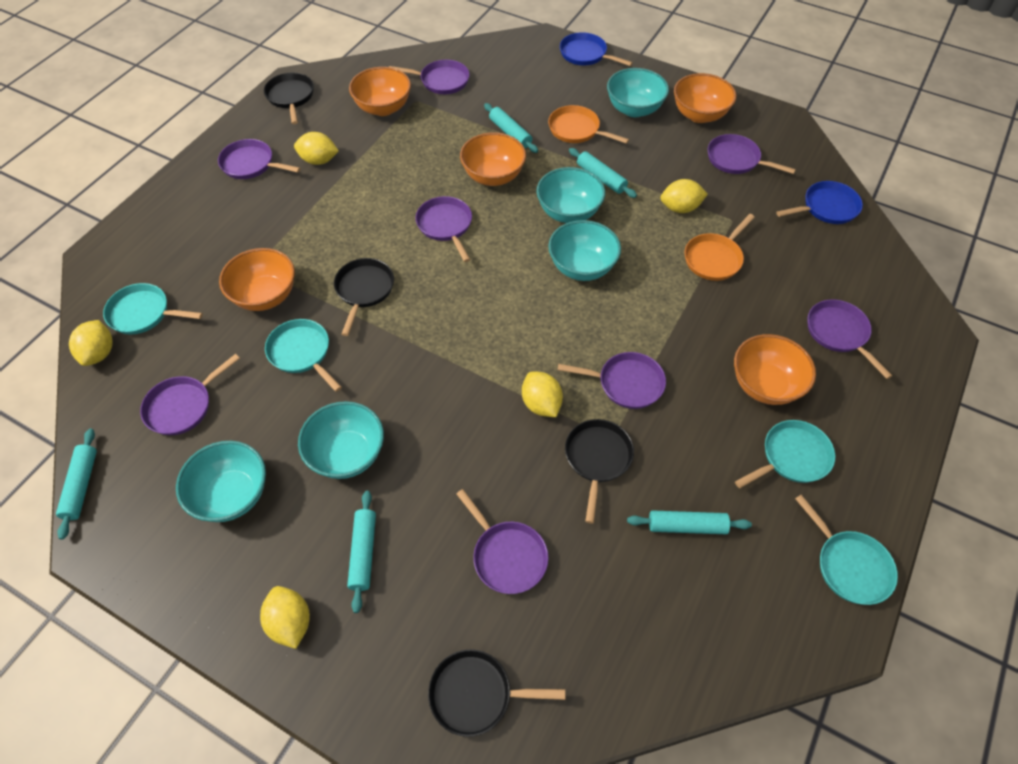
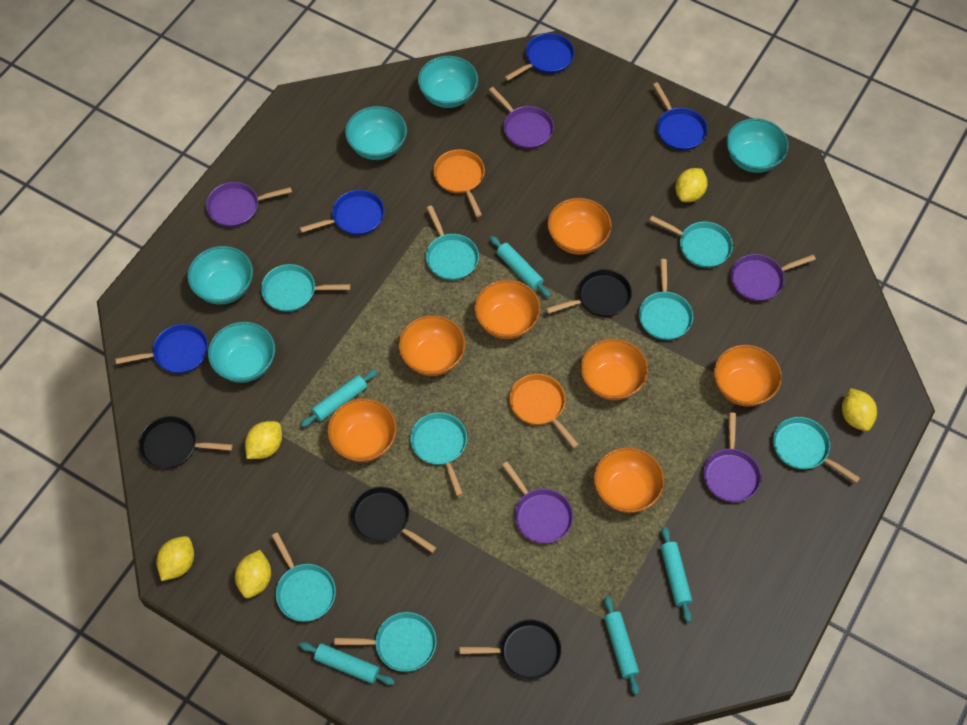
blue pan: [560,32,633,66] [776,181,863,224] = 2 -> [115,324,208,374] [300,190,385,235] [505,33,575,81] [653,82,708,151] = 4
orange bowl: [219,248,295,311] [349,67,411,116] [460,132,526,186] [674,73,737,123] [734,334,816,405] = 5 -> [327,398,397,462] [399,315,466,376] [474,280,541,339] [548,198,612,255] [581,339,648,400] [594,447,664,513] [714,345,782,407] = 7
purple pan: [140,354,240,435] [218,139,301,179] [389,60,469,94] [415,196,472,262] [456,489,548,594] [558,352,666,409] [708,134,796,174] [808,300,893,379] = 8 -> [206,182,292,227] [489,87,554,149] [502,461,573,544] [703,413,761,502] [731,254,816,301] = 5
turquoise pan: [103,283,203,334] [265,319,342,392] [735,420,835,488] [795,495,898,605] = 4 -> [261,264,351,312] [272,532,336,622] [334,612,437,672] [410,412,467,496] [426,205,479,280] [639,259,693,340] [650,216,733,268] [773,417,860,483] = 8

